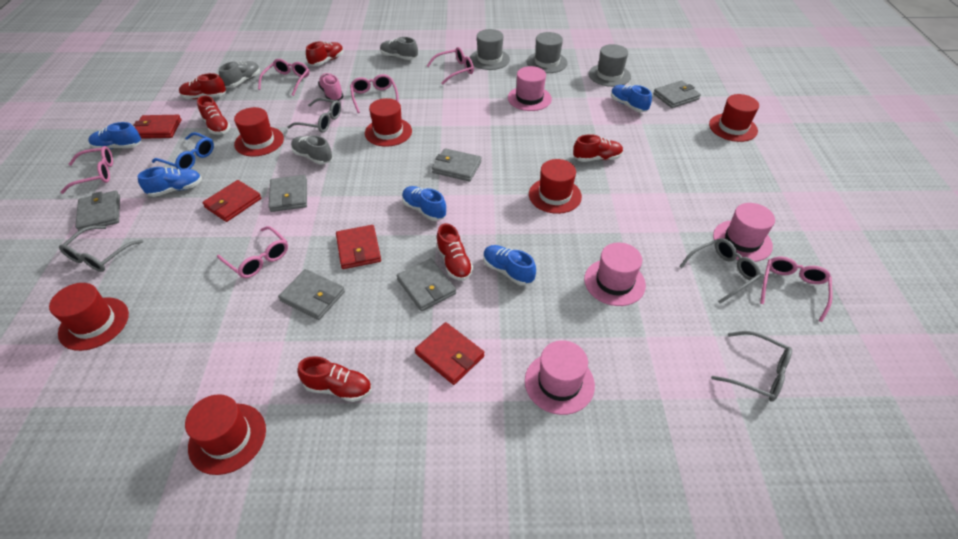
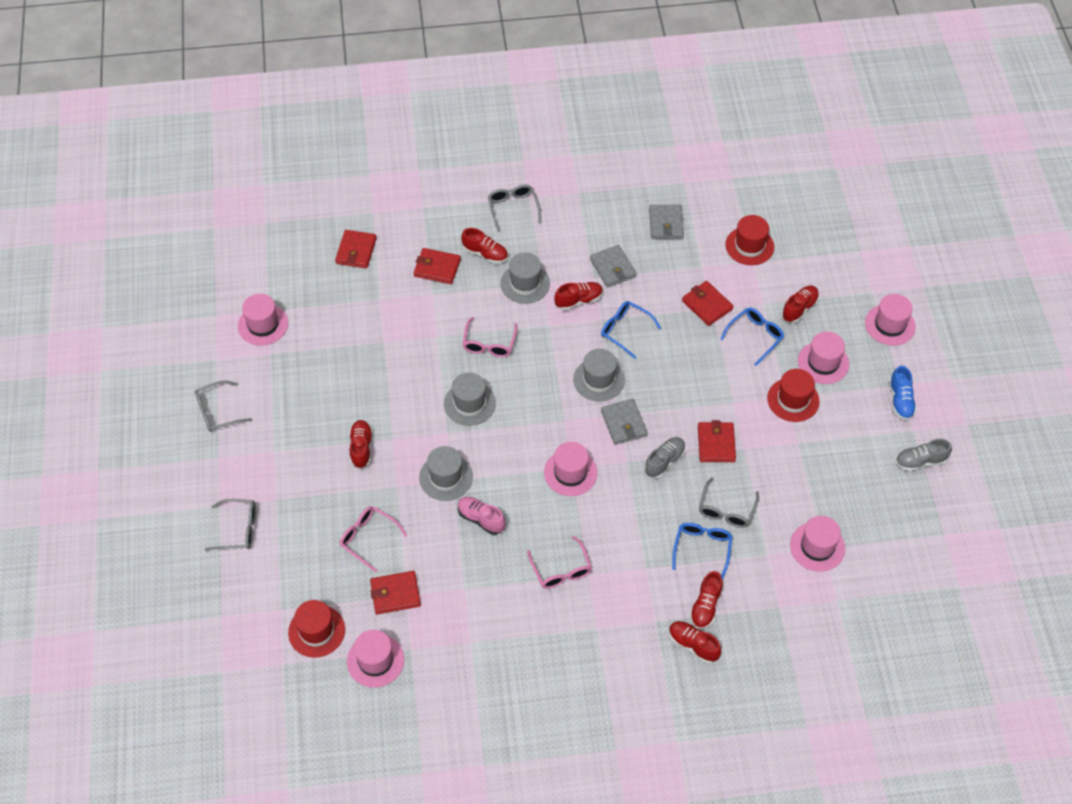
blue glasses: [152,132,214,170] = 1 -> [601,301,661,359] [672,523,732,580] [720,308,784,366] = 3
blue shoe: [88,122,141,149] [138,167,202,197] [402,186,446,221] [483,245,536,286] [611,85,652,112] = 5 -> [889,366,917,420] = 1
grey hat: [470,29,510,70] [527,32,568,73] [589,44,631,87] = 3 -> [419,446,473,501] [444,372,496,426] [500,253,550,304] [573,349,625,401] = 4
grey shoe: [219,61,260,88] [291,135,333,165] [380,37,418,60] = 3 -> [645,437,686,479] [895,439,952,471] = 2
grey wallet: [75,191,120,231] [269,175,307,212] [278,269,345,320] [397,258,456,311] [432,148,482,182] [653,80,701,108] = 6 -> [590,245,636,287] [601,399,648,445] [649,205,684,239] = 3
pink glasses: [60,146,113,194] [217,226,288,278] [258,59,309,96] [350,74,399,113] [427,47,474,85] [760,257,833,322] = 6 -> [339,506,407,572] [462,317,518,357] [527,536,592,589] = 3
pink hat: [508,66,552,111] [525,340,595,415] [584,243,646,306] [713,203,775,262] = 4 -> [238,294,288,346] [347,630,404,688] [544,442,597,496] [790,516,845,572] [798,332,849,384] [865,294,916,346] = 6
red hat: [49,283,129,351] [185,394,266,475] [234,107,284,156] [365,98,412,147] [529,159,582,214] [709,94,759,142] = 6 -> [288,600,345,658] [726,215,774,265] [767,369,820,422] = 3
red wallet: [133,115,182,139] [202,180,262,222] [336,225,381,269] [415,322,484,385] = 4 -> [335,230,377,268] [370,571,421,614] [414,248,461,284] [682,281,733,326] [698,420,736,462] = 5

